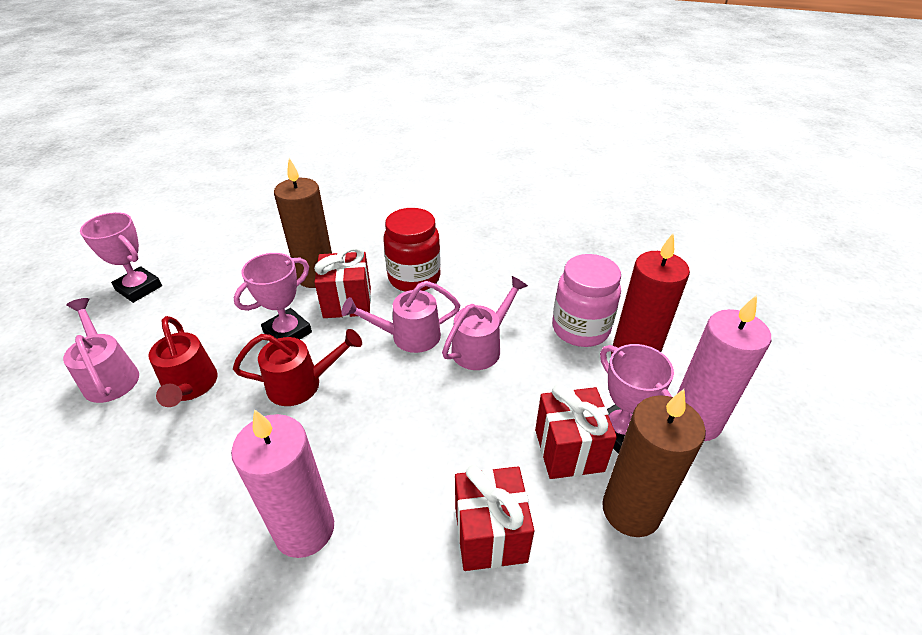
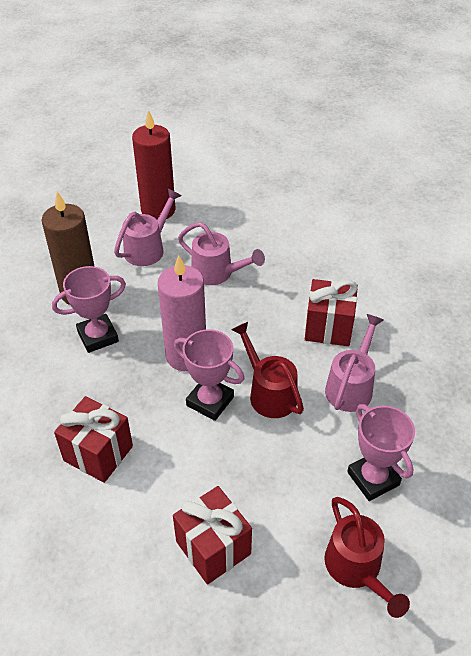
brown candle: [274,158,332,288] [602,389,706,537] = 2 -> [42,191,94,305] = 1
pink candle: [231,409,334,558] [677,295,771,441] = 2 -> [158,255,206,371] = 1
pink jar: [552,254,621,347] = 1 -> none = 0
red jar: [383,208,441,292] = 1 -> none = 0

